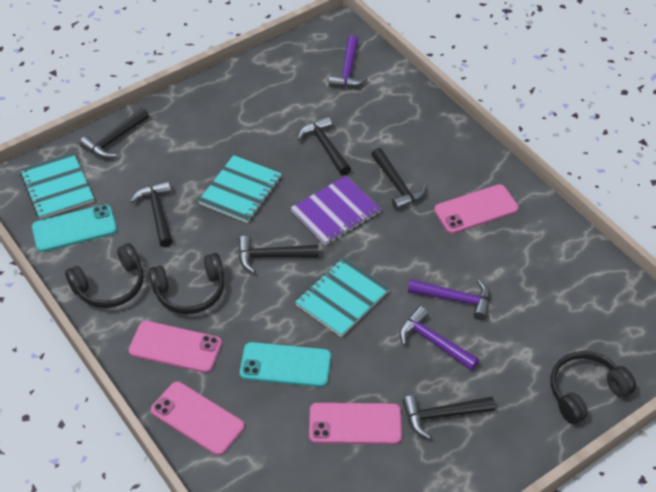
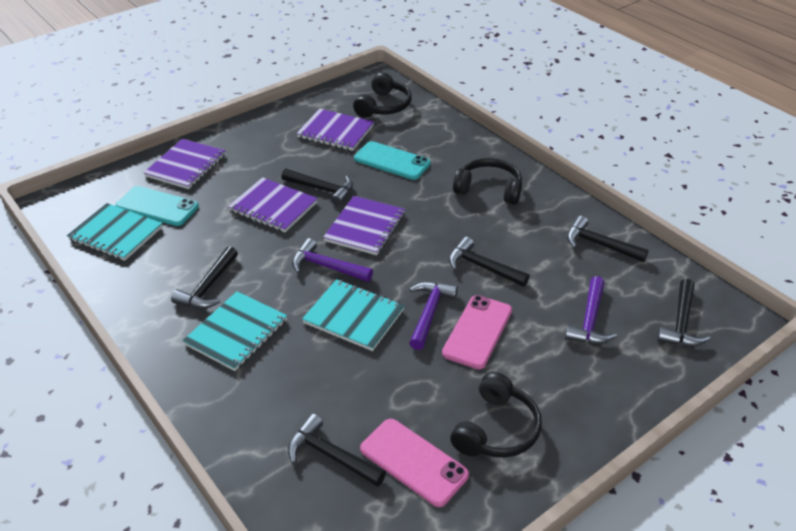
pink phone: [129,321,222,373] [151,382,244,456] [309,403,402,444] [434,184,518,234] = 4 -> [360,419,469,507] [442,295,512,369] = 2
purple notebook: [291,176,381,245] = 1 -> [143,139,225,189] [228,177,318,232] [296,109,374,151] [323,196,405,255] = 4

